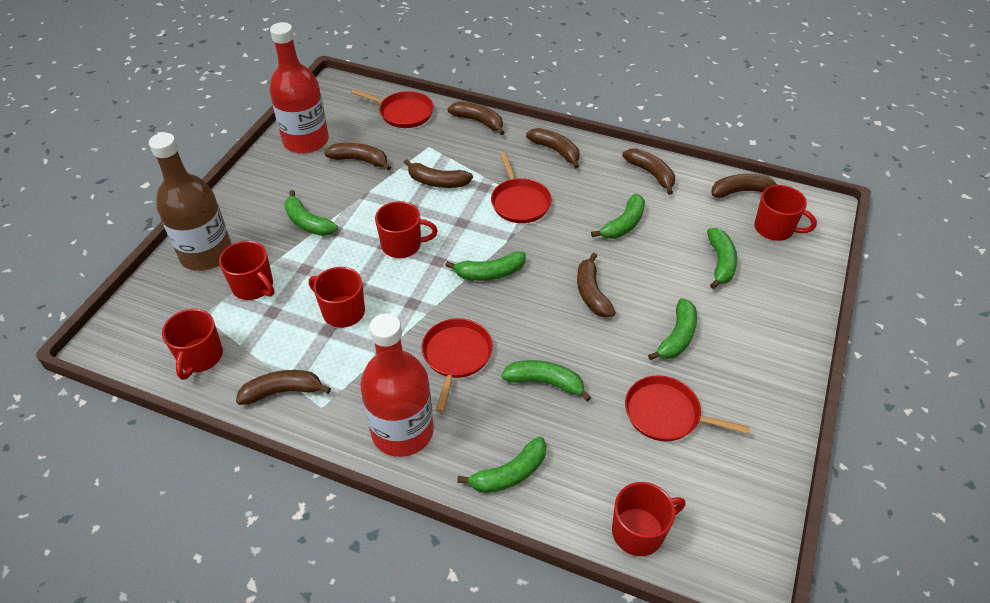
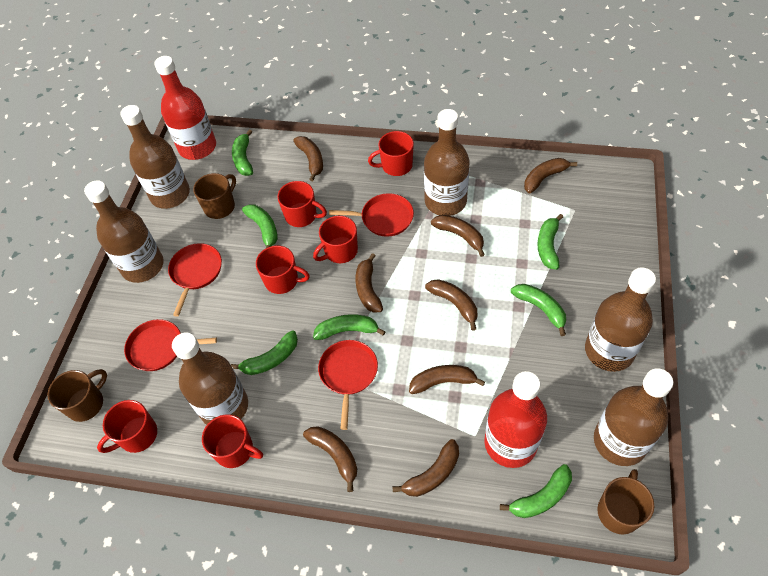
brown bottle: [149,132,232,271] = 1 -> [84,180,164,283] [120,105,190,209] [172,333,248,425] [424,109,469,216] [585,267,656,372] [594,368,673,466] = 6
brown mug: none = 0 -> [47,369,107,422] [193,173,236,219] [597,469,654,534] = 3

